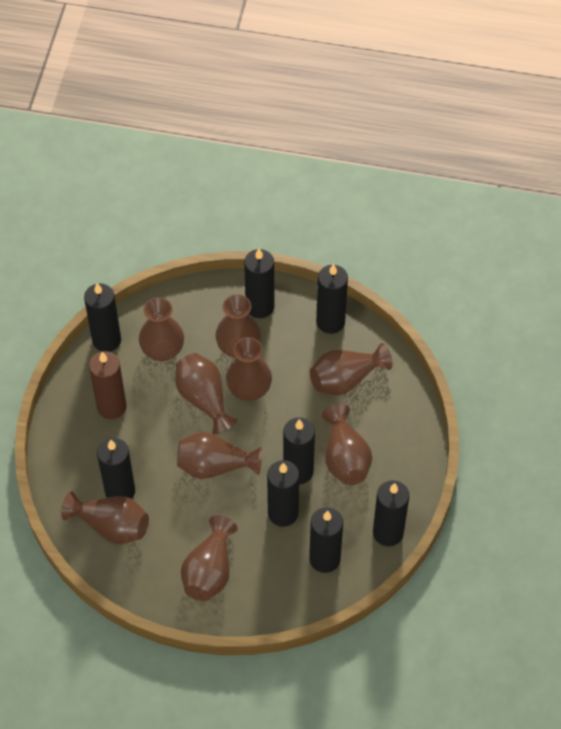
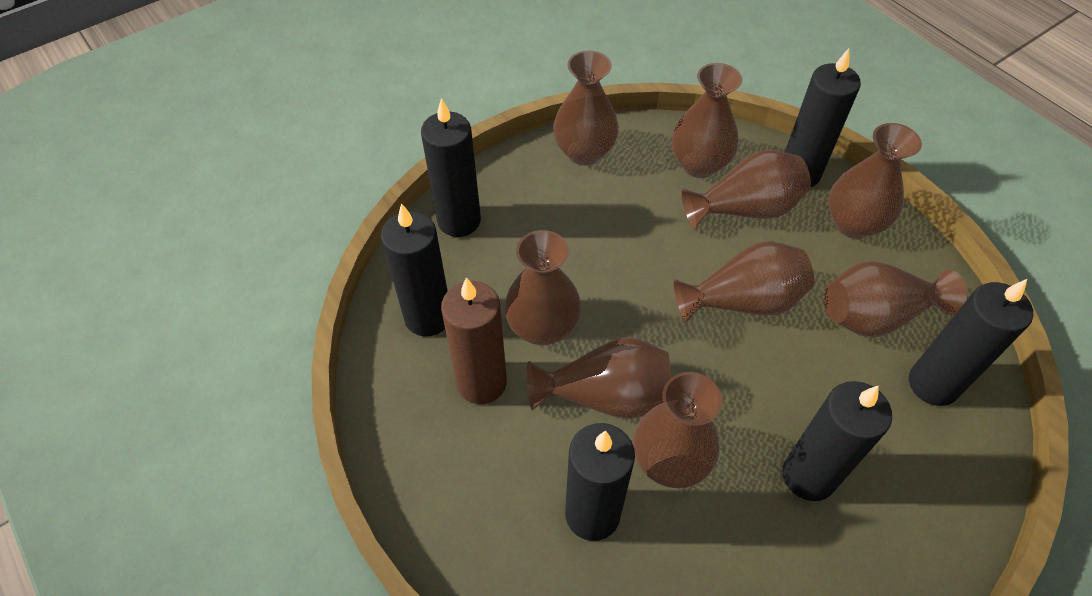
black candle: [84,283,121,352] [97,438,135,499] [244,248,274,318] [267,460,299,527] [283,417,315,484] [309,507,343,573] [316,264,348,334] [373,480,409,546] = 8 -> [381,203,448,337] [421,98,481,237] [565,423,635,541] [782,381,892,501] [785,48,861,187] [909,279,1033,406] = 6

